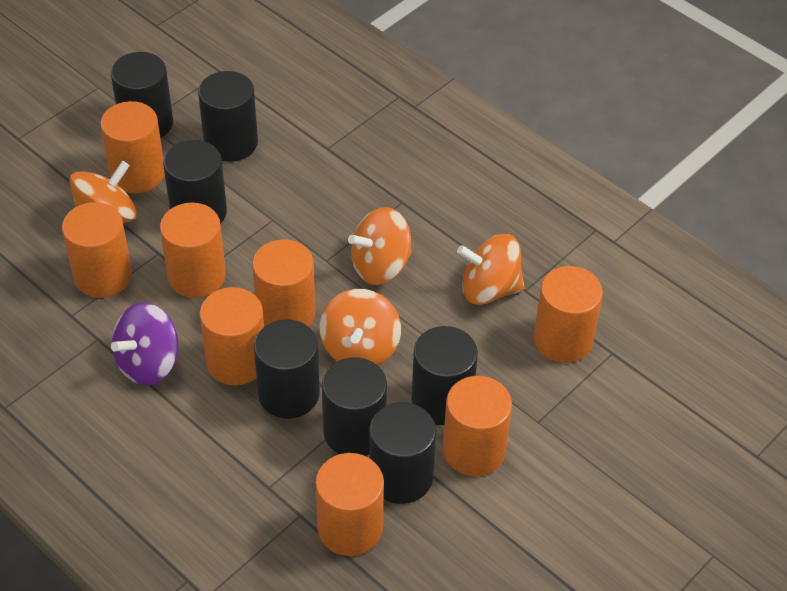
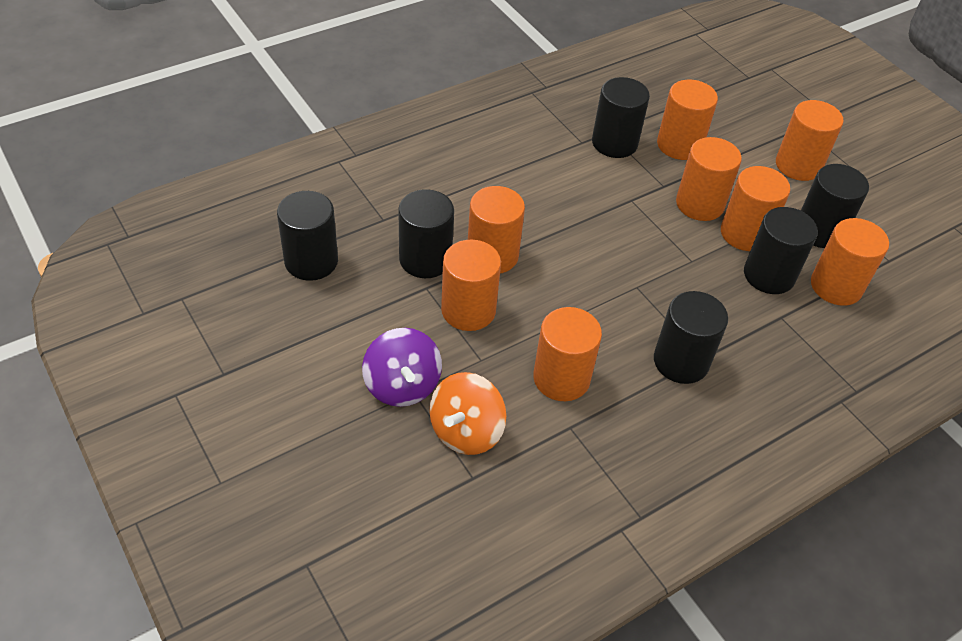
black cylinder: [111,52,173,138] [163,140,227,224] [198,71,258,162] [254,319,320,419] [322,357,387,456] [369,402,436,504] [412,326,478,425] = 7 -> [277,191,338,281] [398,189,454,278] [592,77,650,158] [654,291,728,384] [744,207,818,294] [801,164,869,248] = 6
orange spinning top: [69,161,137,223] [320,289,401,365] [348,207,412,285] [457,234,524,305] = 4 -> [429,372,506,455] = 1

